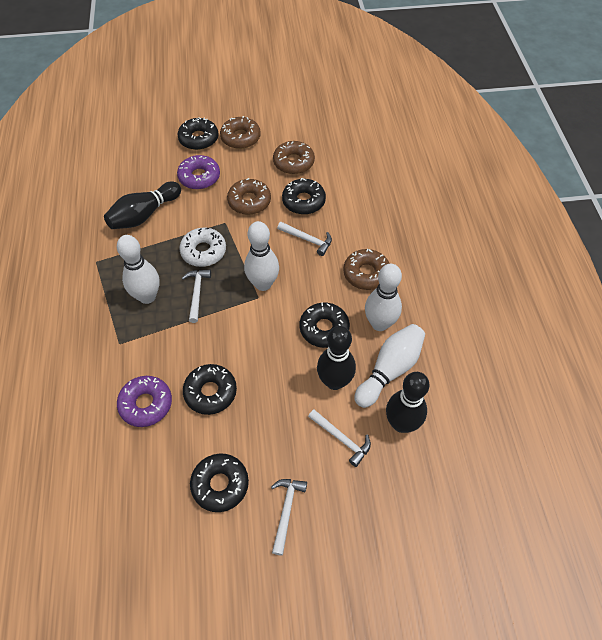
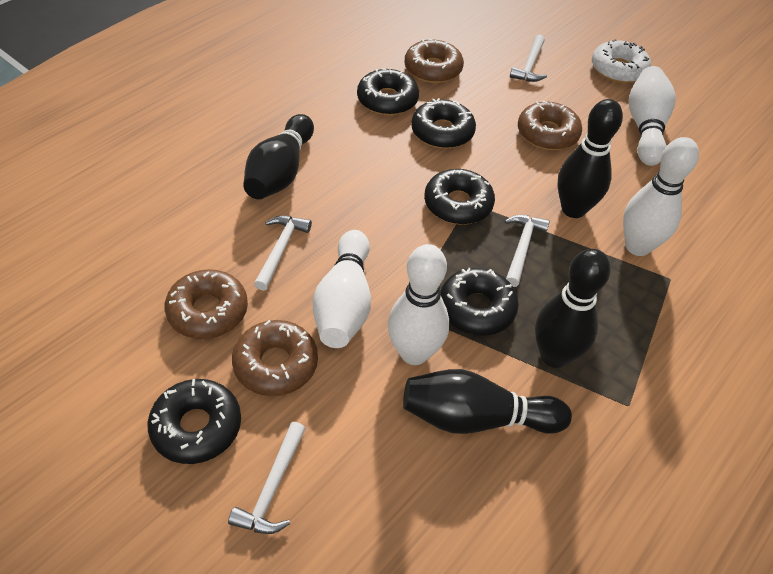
black bowling pin: [104,181,181,229] [317,326,356,390] [386,372,429,433] = 3 -> [243,114,314,199] [403,369,572,434] [535,249,611,368] [557,99,623,218] = 4
purple donut: [117,376,172,427] [177,155,220,190] = 2 -> none = 0

